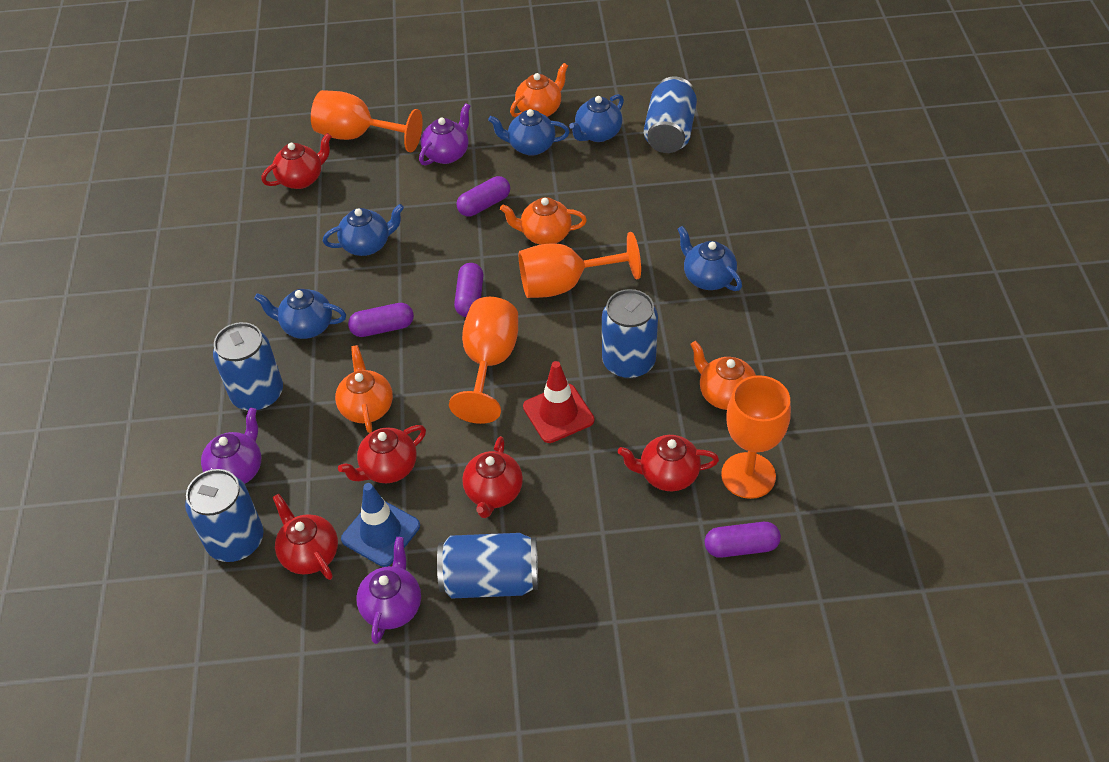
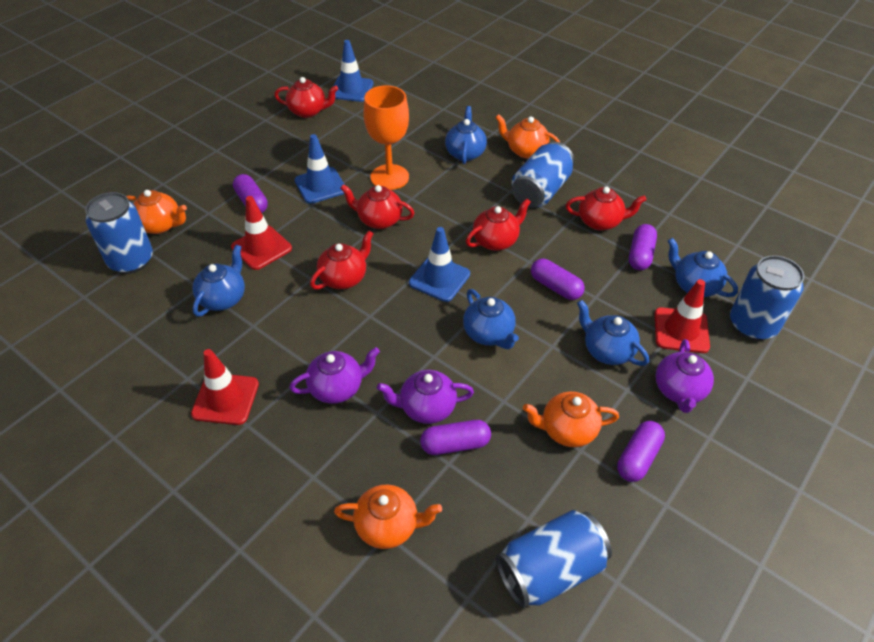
blue can: [185,469,264,562] [213,322,283,412] [437,533,538,598] [602,289,658,379] [644,76,697,153] = 5 -> [85,192,153,274] [496,510,612,608] [512,142,574,208] [730,255,804,340] = 4
blue traffic cone: [341,483,420,567] = 1 -> [295,134,345,204] [333,40,373,102] [409,227,470,302] = 3
orange goblet: [311,90,423,152] [449,297,518,424] [519,232,641,298] [721,375,791,499] = 4 -> [363,85,409,190] = 1
purple capsule: [348,303,414,337] [454,263,484,317] [456,176,510,217] [705,522,781,558] = 4 -> [233,174,268,213] [420,420,491,455] [531,258,585,300] [617,421,665,482] [629,224,657,270] = 5
red traffic cone: [523,361,594,443] = 1 -> [191,349,259,425] [231,196,292,270] [654,279,710,353] = 3

